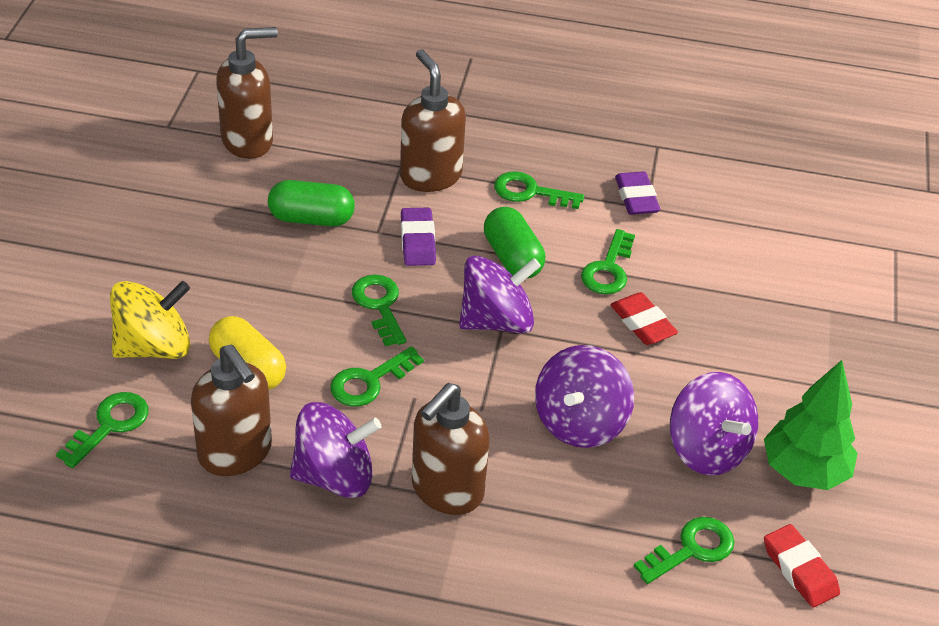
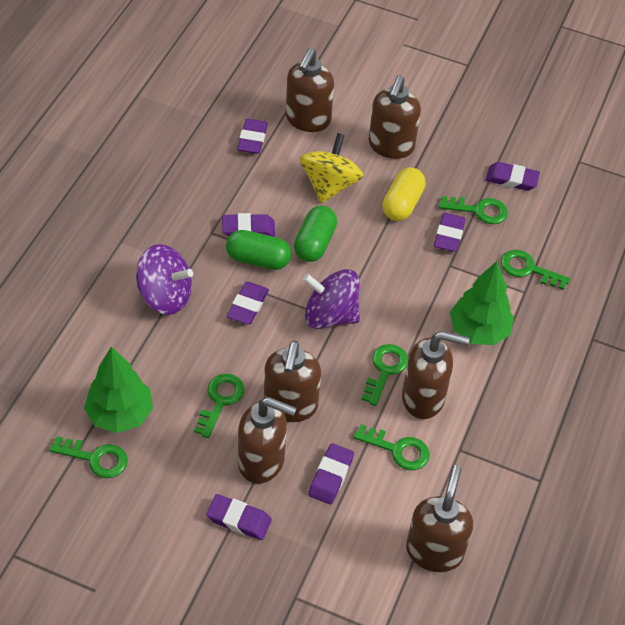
brown soap dispenser: [191,344,272,476] [216,27,278,159] [400,49,466,192] [412,383,490,515] = 4 -> [238,397,297,484] [264,341,321,422] [286,48,334,132] [369,75,421,159] [402,331,469,419] [406,465,473,572] = 6
green tree: [764,360,858,490] = 1 -> [84,346,153,433] [450,261,514,345] = 2
purple eraser: [401,208,436,266] [615,171,660,215] = 2 -> [206,494,272,540] [222,213,275,237] [227,282,269,324] [237,119,268,154] [308,443,354,505] [434,213,466,252] [486,162,540,191] = 7
purple spinning top: [290,402,382,498] [459,256,541,333] [535,345,634,448] [670,372,758,476] = 4 -> [136,244,193,315] [303,269,360,329] = 2
red eraser: [610,292,678,345] [764,524,840,608] = 2 -> none = 0

